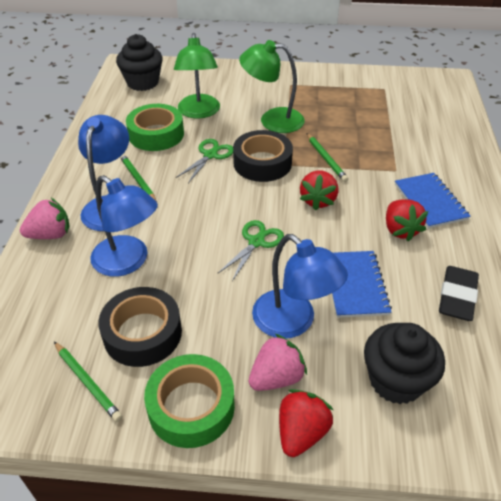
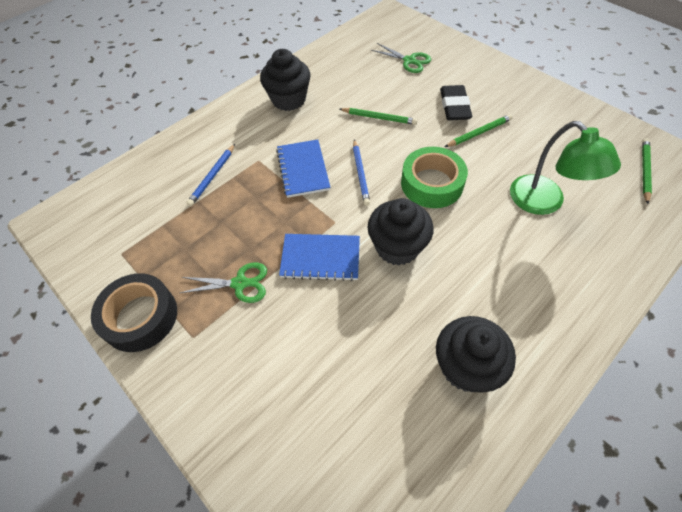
black cupcake: [116,34,163,91] [364,323,445,404] = 2 -> [260,49,311,111] [367,198,434,265] [436,316,516,393] = 3
black tape: [98,287,182,367] [233,130,293,182] = 2 -> [91,273,177,352] = 1
blue lamp: [78,115,129,231] [90,175,158,277] [252,234,348,339] = 3 -> none = 0
blue pencil: none = 0 -> [186,144,235,206] [353,140,370,206] = 2
green lamp: [174,33,220,119] [239,40,305,133] = 2 -> [510,121,621,215] = 1
green tape: [126,104,184,151] [144,354,235,448] = 2 -> [401,147,468,208] = 1
pink strawberry: [20,198,69,239] [249,334,307,391] = 2 -> none = 0
red strawberry: [279,389,333,457] [300,171,338,211] [386,200,428,242] = 3 -> none = 0

